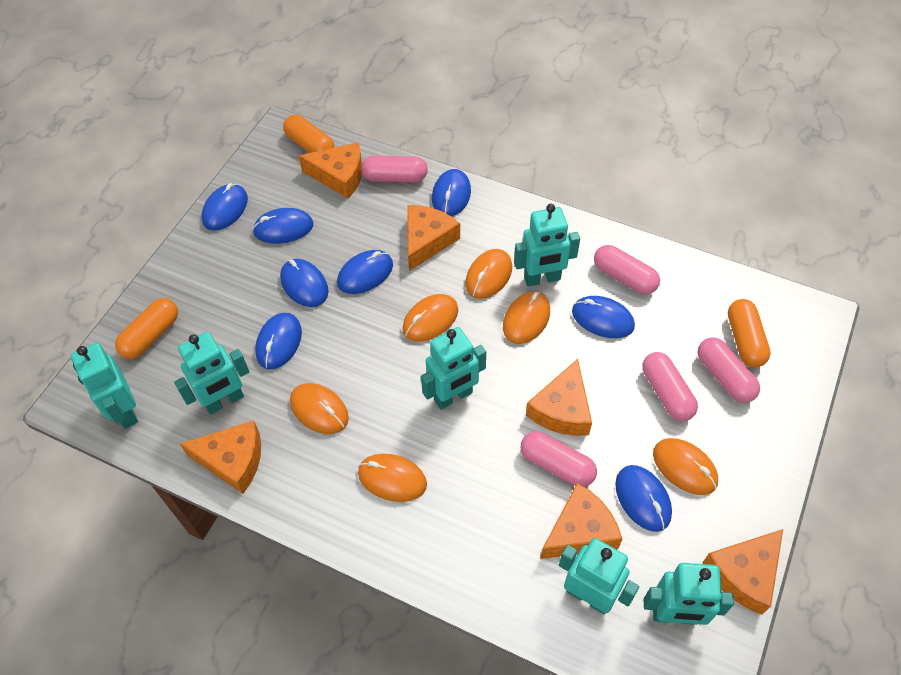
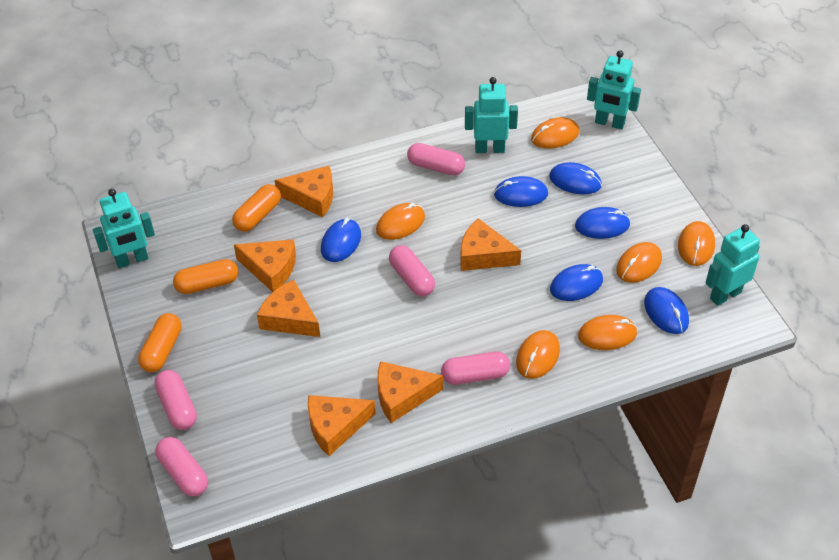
blue mouse: [201,183,248,231] [252,208,314,244] [255,313,302,369] [280,259,329,307] [337,250,393,294] [432,169,471,216] [572,296,635,338] [615,465,672,532] = 8 -> [321,218,361,262] [494,176,548,207] [549,162,602,195] [550,264,603,301] [575,207,630,239] [644,287,689,334] = 6
turquoise robot: [71,343,138,429] [174,332,249,415] [421,327,486,410] [514,204,580,287] [559,538,639,614] [644,563,734,625] = 6 -> [93,189,155,268] [465,77,518,153] [587,50,641,129] [705,224,760,306] = 4

